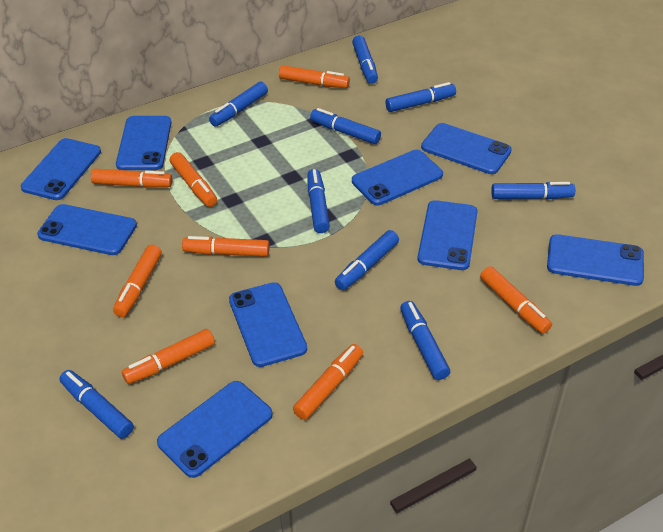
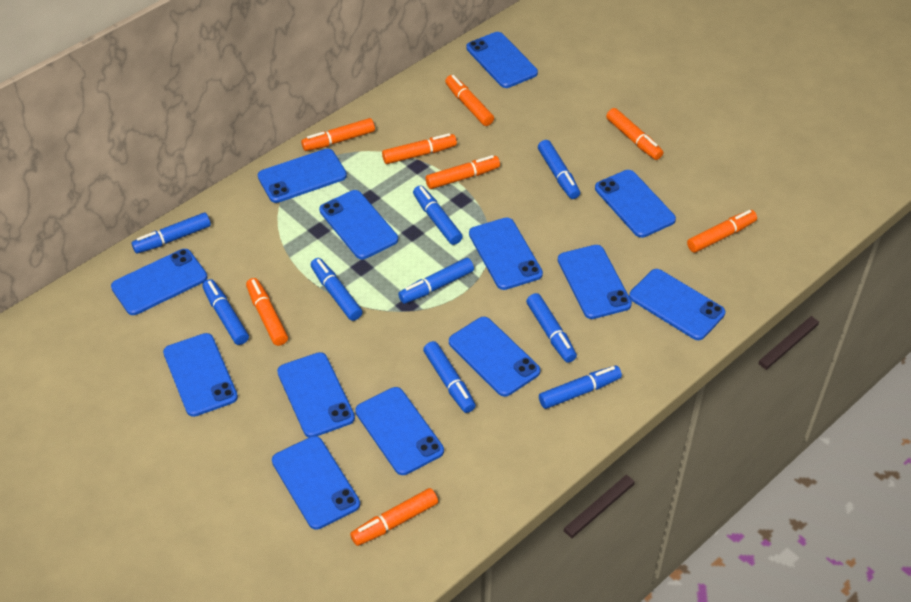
blue phone: [21,138,101,200] [37,204,137,255] [116,116,171,170] [157,381,273,478] [229,282,307,367] [352,150,443,205] [417,200,478,270] [421,123,512,174] [547,234,644,286] = 9 -> [111,249,208,315] [163,333,238,417] [258,149,347,203] [272,436,360,530] [277,352,355,437] [319,190,398,259] [355,387,444,475] [449,317,540,397] [466,32,538,88] [469,217,543,290] [558,245,632,319] [595,170,676,238] [629,269,725,340] = 13

